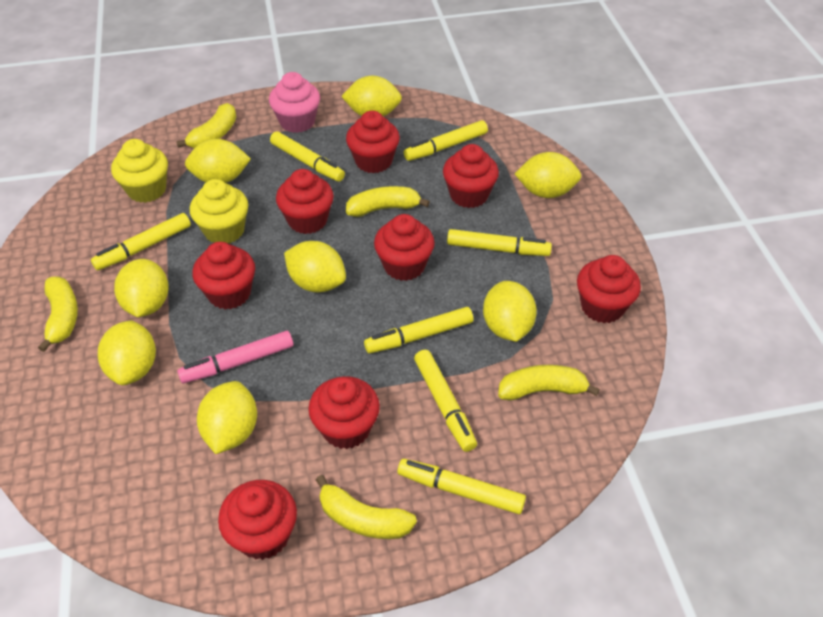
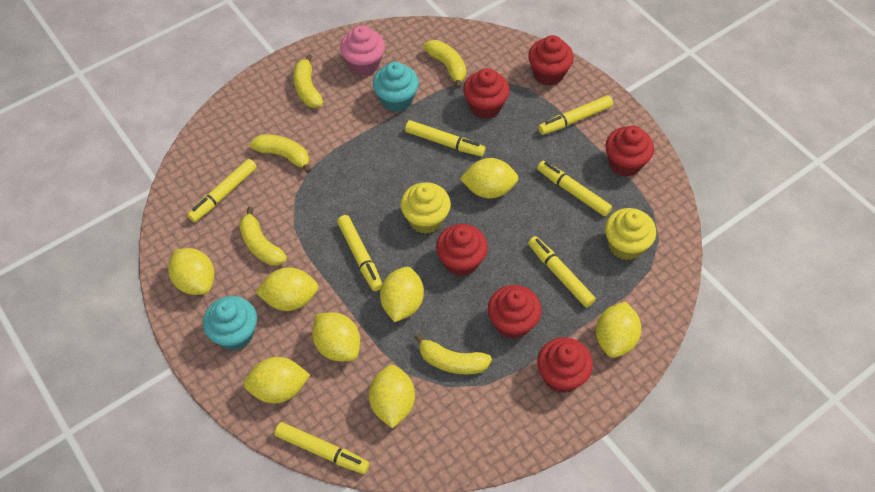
pink marker: [177,331,293,383] = 1 -> none = 0
red cupcake: [192,242,255,309] [218,480,297,560] [276,169,334,234] [308,376,380,449] [346,111,400,173] [374,214,435,281] [443,144,499,208] [577,255,641,323] = 8 -> [436,224,488,276] [463,68,510,119] [488,285,542,339] [528,35,574,86] [537,337,593,393] [606,126,654,176] = 6
turquoise cupcake: none = 0 -> [203,296,257,350] [373,62,419,112] = 2

